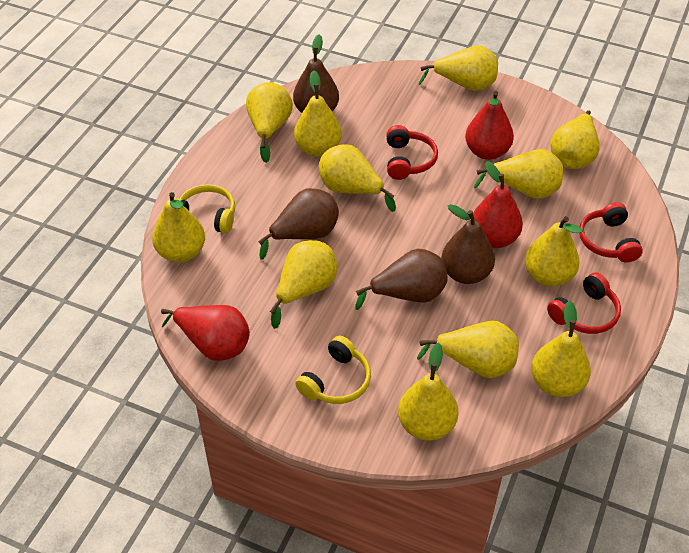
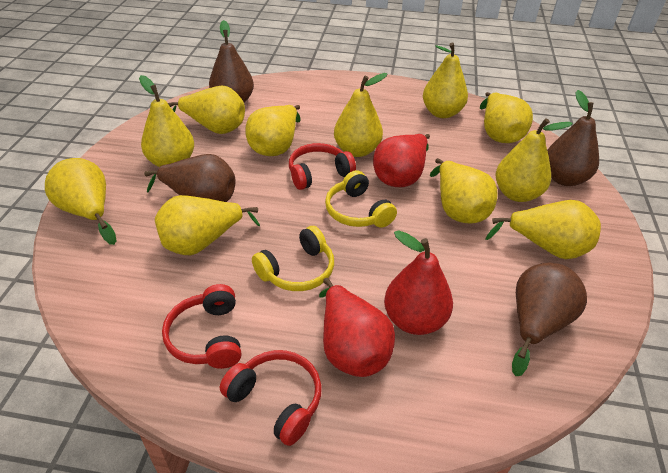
yellow pear: [152,192,205,262] [246,82,293,163] [270,240,337,329] [294,70,342,157] [319,144,396,212] [398,343,458,441] [417,321,519,378] [419,45,498,91] [474,149,563,199] [525,216,583,287] [531,301,591,397] [550,110,600,169] = 12 -> [45,158,117,245] [139,75,194,167] [155,195,260,255] [168,86,245,134] [246,105,301,156] [334,73,387,157] [423,42,468,118] [430,158,497,223] [480,92,533,143] [486,200,601,259] [496,118,573,202] = 11

